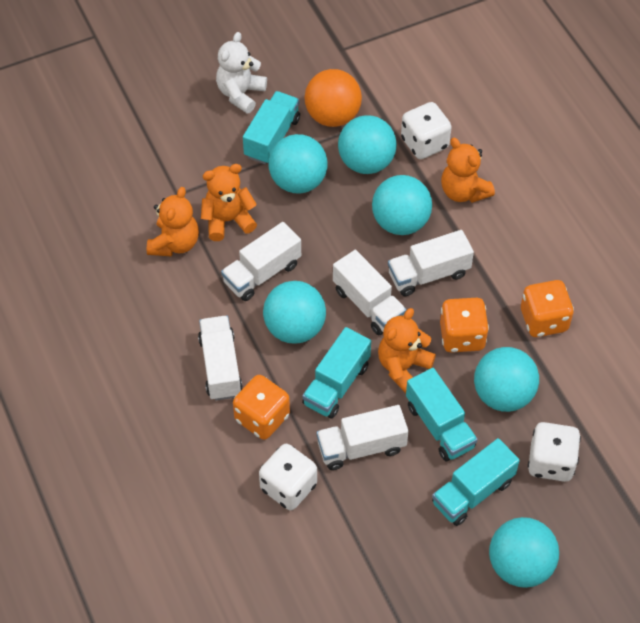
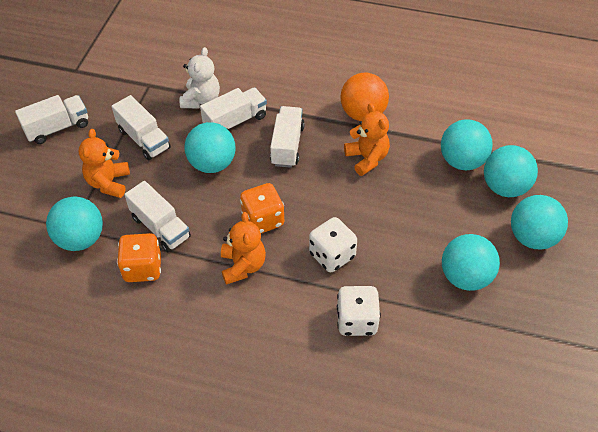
orange dice: [233,375,290,440] [440,298,489,353] [521,280,574,337] = 3 -> [117,233,161,282] [240,183,284,233] = 2
orange teddy bear: [147,187,199,256] [201,164,257,241] [378,308,436,393] [441,138,495,203] = 4 -> [79,129,130,198] [221,212,266,285] [344,103,390,176] = 3
turquoise truck: [243,91,300,164] [302,327,371,419] [406,368,478,461] [432,438,520,526] = 4 -> none = 0
white dice: [259,444,317,510] [401,102,451,159] [528,422,581,482] = 3 -> [309,217,357,272] [337,286,381,336] = 2

